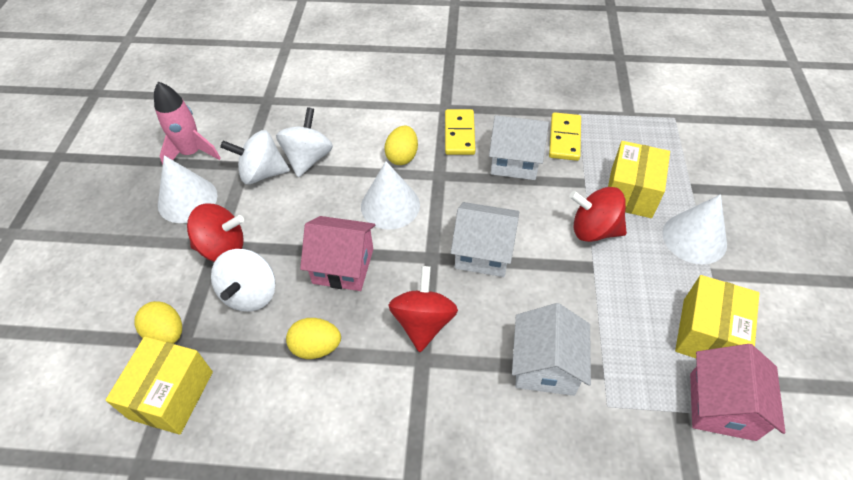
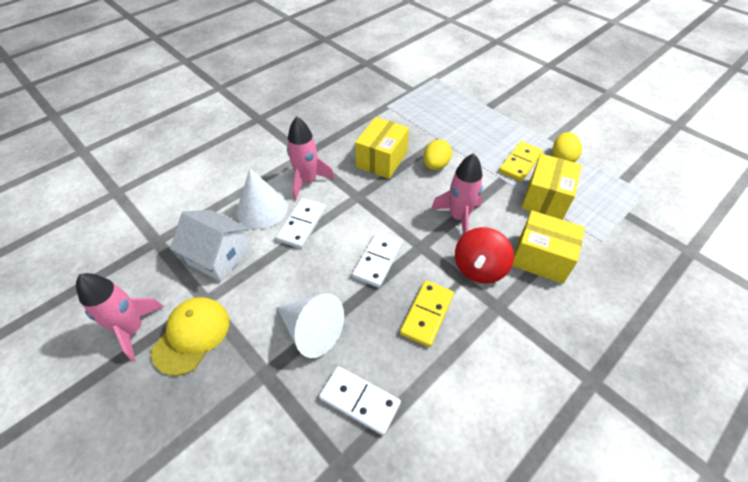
pink house: [300,216,375,291] [690,344,785,441] = 2 -> none = 0
pink rocket: [154,82,221,165] = 1 -> [76,273,164,362] [287,117,335,200] [431,153,483,234] = 3
red spinning top: [187,204,244,262] [388,266,458,352] [569,187,627,242] = 3 -> [455,227,514,284] = 1
white cone: [158,155,218,223] [361,161,420,230] [662,194,727,264] = 3 -> [236,169,288,229] [277,293,344,358] = 2
white domino: none = 0 -> [276,198,326,249] [319,366,401,435] [352,231,403,288] = 3
white house: [451,202,519,277] [489,115,549,180] [512,303,591,396] = 3 -> [170,210,250,282] = 1
white spinning top: [211,249,276,312] [220,130,290,184] [276,107,333,177] = 3 -> none = 0
yellow cap: none = 0 -> [151,297,229,376] = 1
yellow egg: [134,301,182,344] [286,318,341,359] [384,125,418,165] = 3 -> [423,140,452,170] [553,132,582,162] = 2

